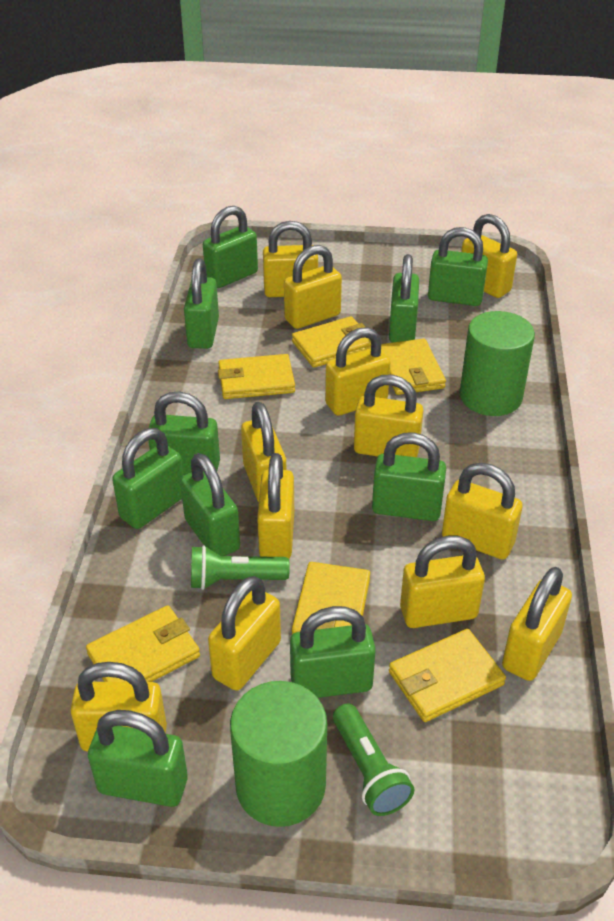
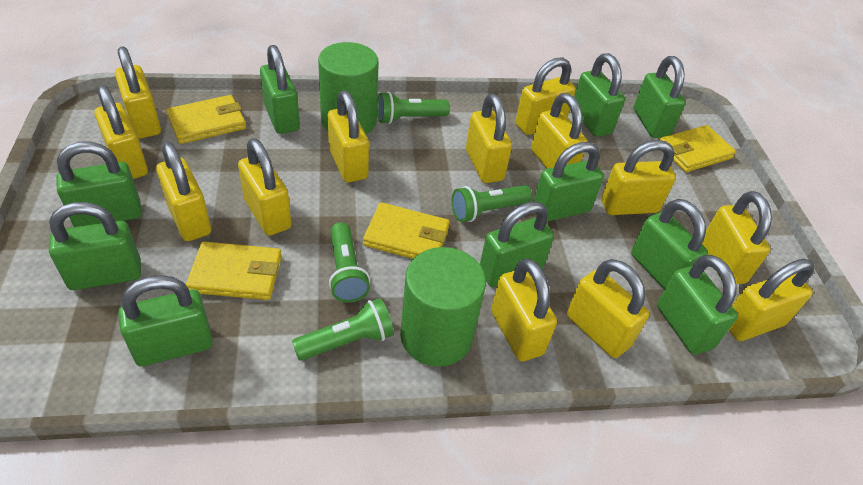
green flashlight: [191,545,290,590] [333,704,414,816] = 2 -> [292,298,394,361] [329,222,370,303] [377,92,450,124] [451,185,532,222] = 4
yellow padlock: [70,662,167,752] [208,576,281,691] [241,402,286,502] [257,453,294,558] [263,221,318,297] [284,245,342,329] [325,327,390,416] [354,375,423,457] [400,536,485,628] [442,463,523,560] [461,214,517,298] [502,567,572,681] = 12 -> [94,85,148,179] [115,46,161,138] [156,142,211,241] [238,138,291,236] [328,91,369,182] [466,94,512,183] [491,258,557,361] [515,57,576,135] [531,93,587,169] [567,259,650,358] [601,140,676,215] [702,191,772,284] [729,259,814,341] = 13
yellow wallet: [86,605,200,682] [218,354,295,399] [292,316,371,368] [292,562,370,634] [381,339,446,395] [389,629,506,722] = 6 -> [166,95,246,144] [186,241,282,300] [363,202,450,259] [660,125,736,172] = 4

